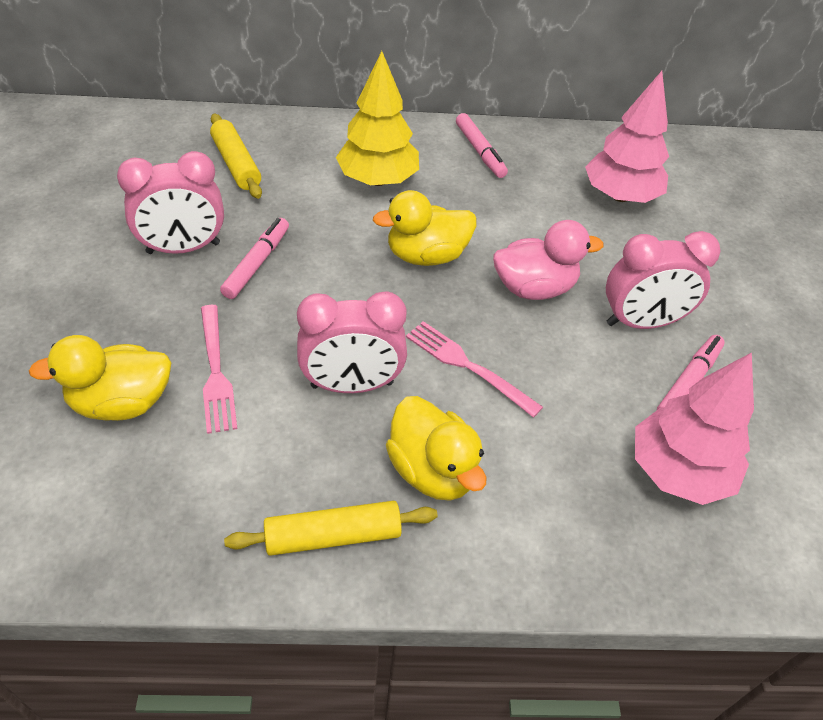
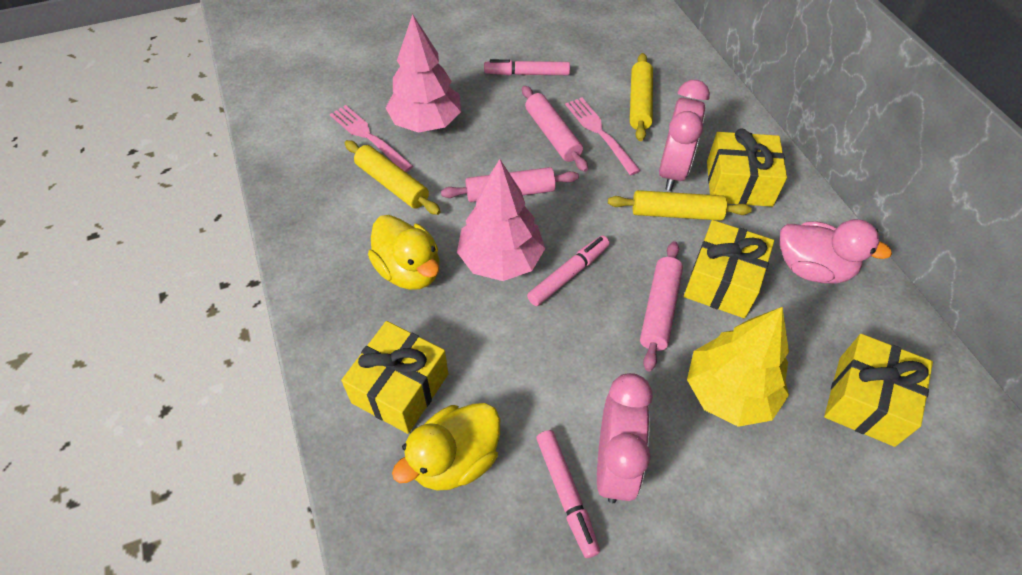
pink clock: [117,151,224,254] [297,291,407,393] [606,231,720,329] = 3 -> [597,373,653,503] [659,80,710,191] = 2
pink rolling pin: none = 0 -> [441,167,579,202] [522,86,588,172] [640,241,683,371] = 3
yellow duck: [29,335,171,421] [373,190,476,266] [386,396,487,501] = 3 -> [368,215,440,290] [392,403,500,491] = 2
yellow gift: none = 0 -> [341,321,448,434] [684,220,774,318] [707,129,787,207] [824,334,933,447] = 4
yellow rolling pin: [210,114,262,199] [224,501,438,556] = 2 -> [345,140,441,215] [608,190,752,221] [630,53,653,141] = 3

